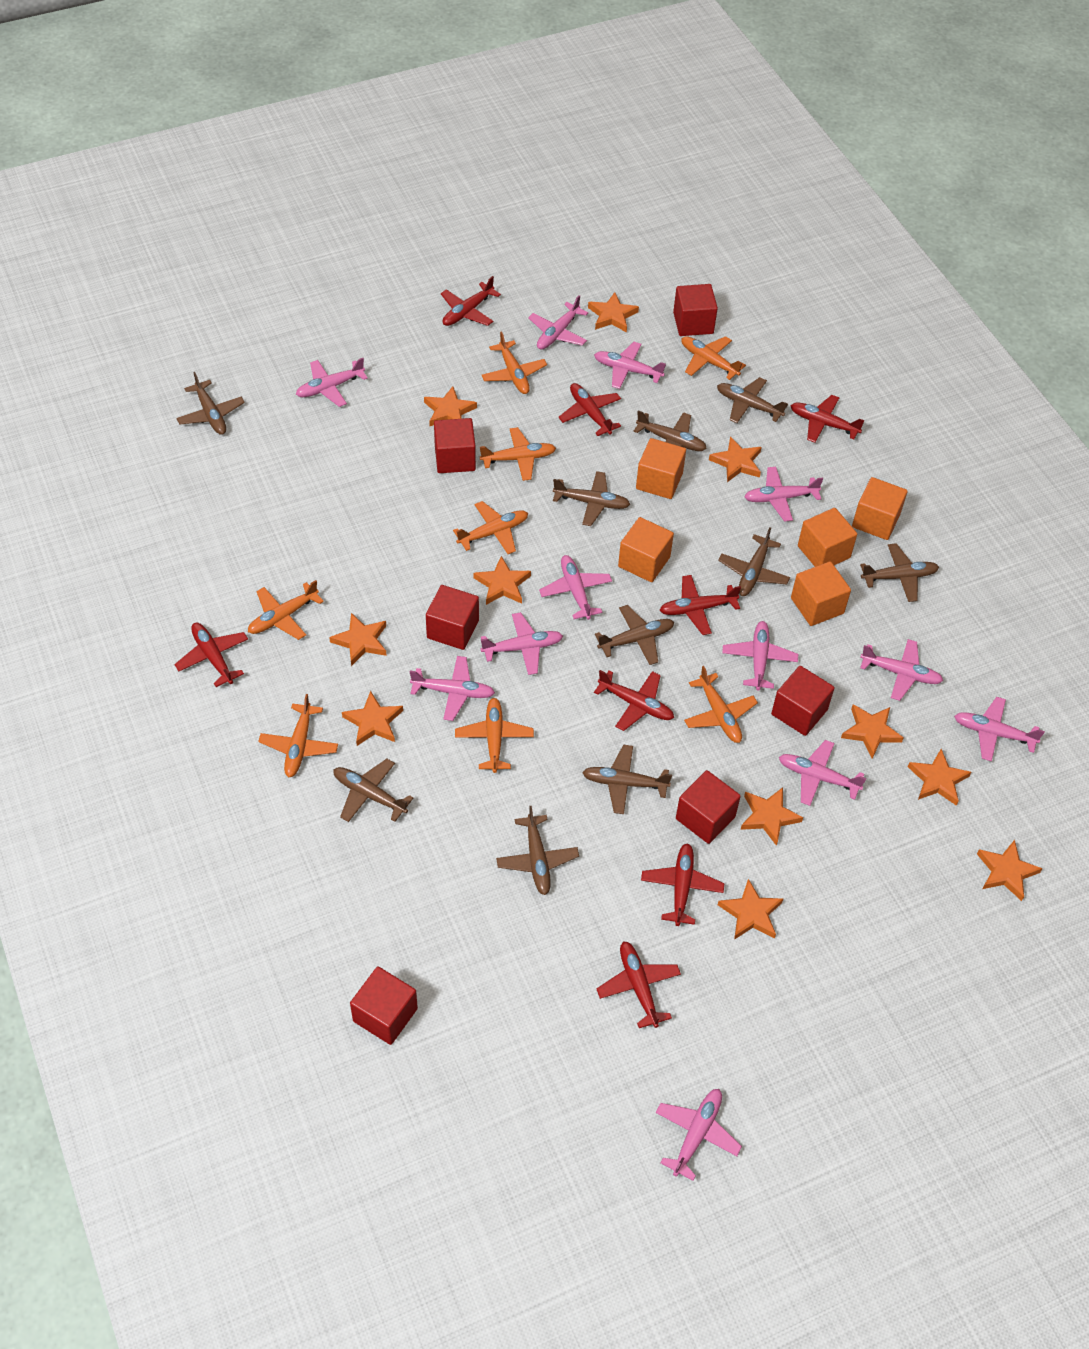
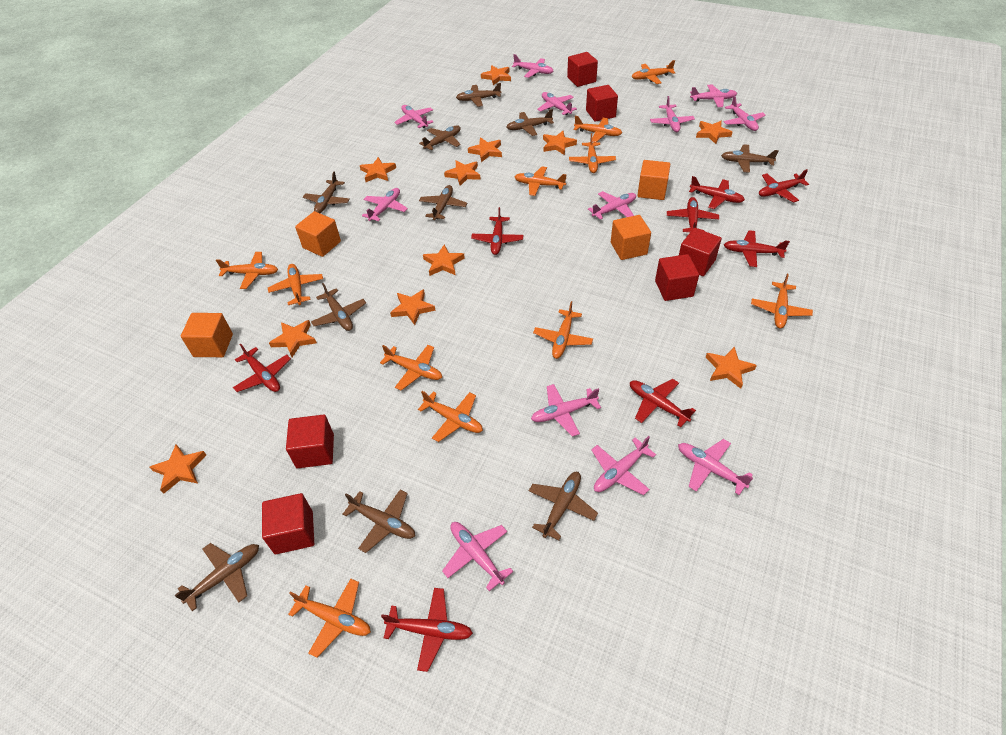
orange cube: [618,517,674,582] [636,438,686,499] [791,561,851,626] [798,508,857,567] [852,477,908,540] = 5 -> [181,313,233,357] [295,211,341,257] [611,215,651,260] [637,160,670,200] = 4
orange plane: [248,580,324,640] [258,694,338,777] [453,501,528,554] [455,698,534,773] [480,427,556,481] [481,331,547,394] [681,336,746,380] [684,666,758,743] = 8 -> [216,252,278,289] [268,264,323,305] [288,579,371,657] [380,345,442,390] [418,391,483,442] [514,166,567,196] [533,301,593,359] [569,133,616,173] [574,116,622,142] [632,60,675,84] [751,274,813,329] = 11

